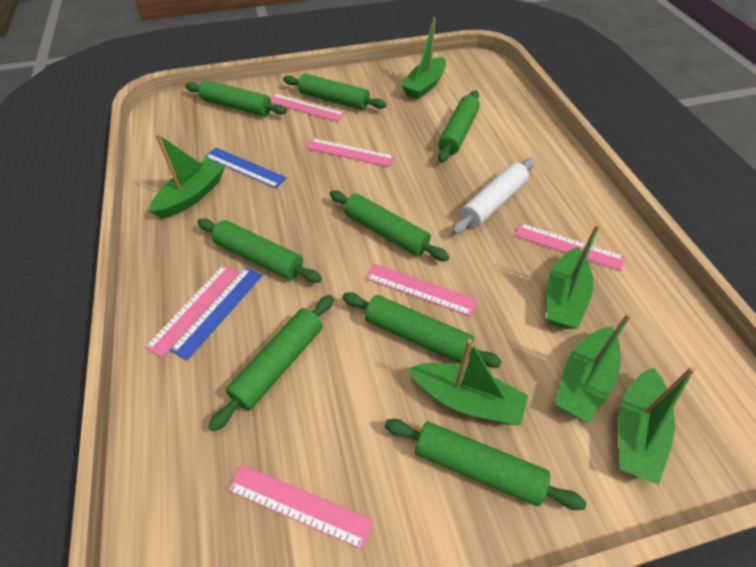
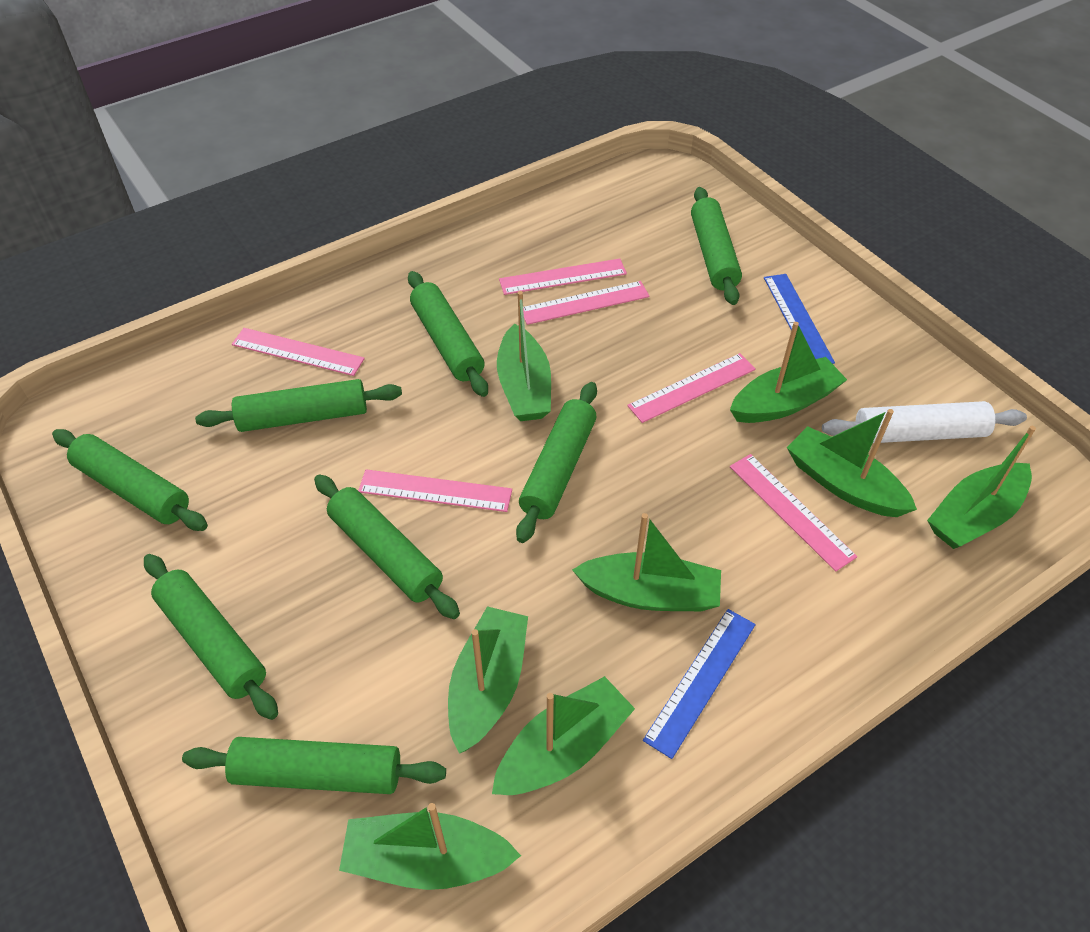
green boat: [149,134,225,219] [401,17,446,99] [408,339,528,426] [547,224,600,329] [555,313,632,423] [618,367,696,485] = 6 -> [339,803,521,890] [448,606,528,754] [492,676,635,795] [497,291,551,421] [572,513,721,611] [730,322,847,423] [787,409,917,517] [927,426,1036,549] = 8

